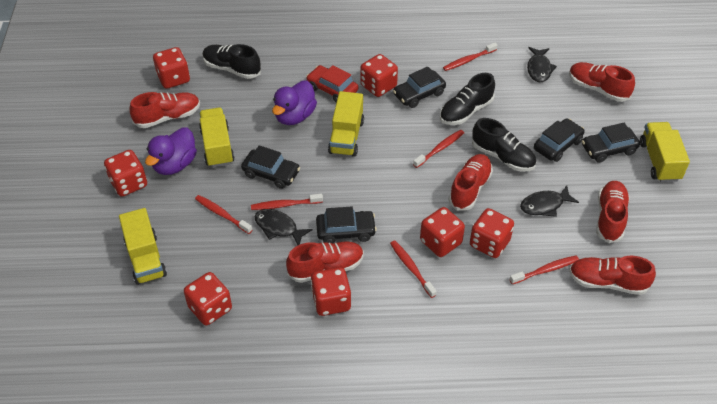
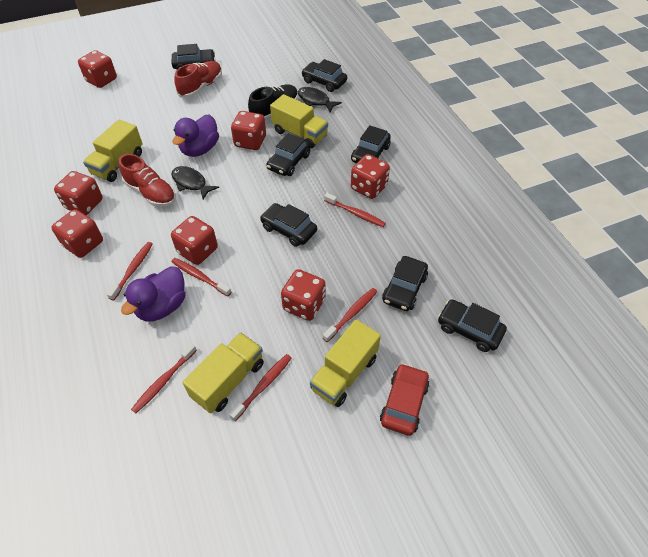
black car: [241,145,300,189] [316,207,377,243] [393,66,446,108] [534,118,585,162] [582,123,640,163] = 5 -> [172,44,216,70] [260,203,317,247] [266,133,310,176] [302,59,347,92] [351,125,391,163] [382,256,428,311] [438,299,507,352] = 7
black fish: [254,209,312,245] [520,185,579,217] [527,47,557,82] = 3 -> [171,166,219,199] [298,87,342,112] = 2
black shoe: [203,44,261,79] [440,73,495,125] [472,118,536,172] = 3 -> [248,85,298,121] = 1
red shoe: [130,92,200,128] [286,241,364,283] [449,154,493,211] [569,62,635,102] [569,256,656,295] [596,181,630,243] = 6 -> [119,154,176,207] [174,61,222,98] = 2

